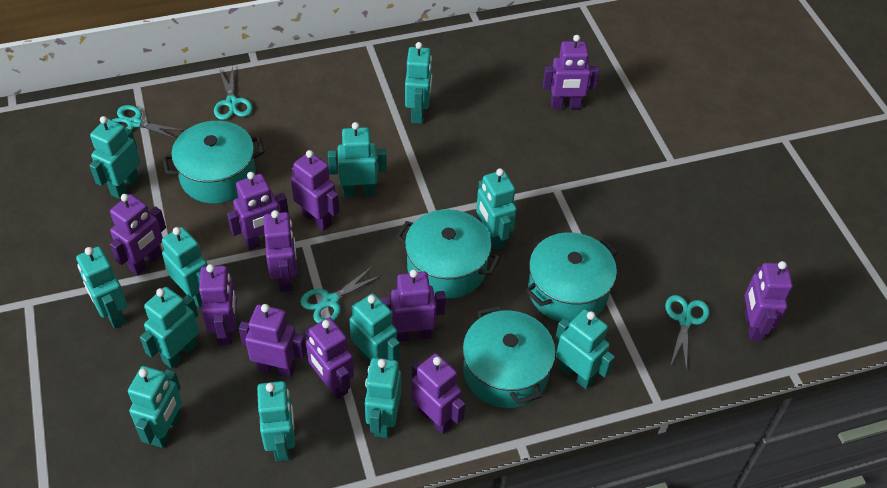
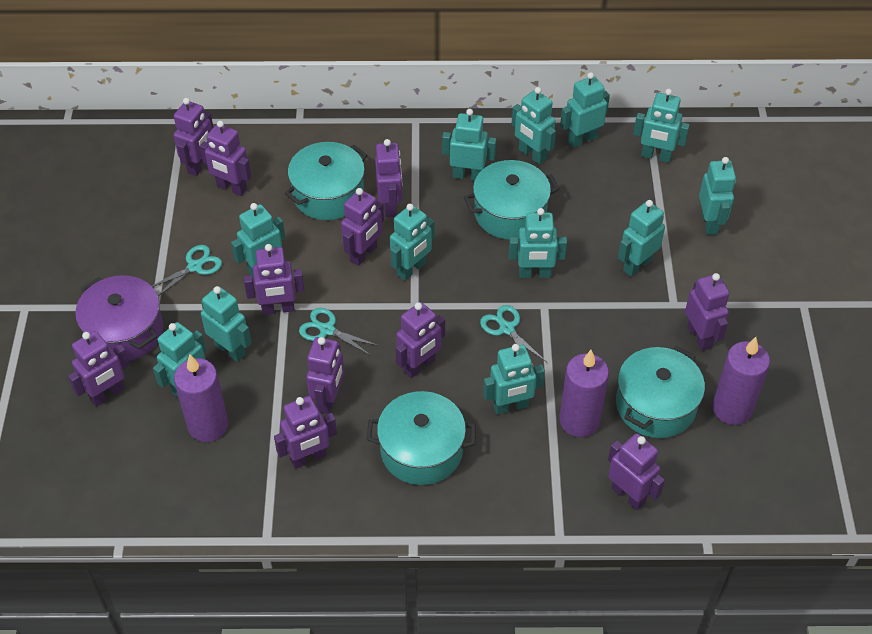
purple candle: none = 0 -> [174,355,228,442] [559,350,609,437] [712,337,770,425] = 3
purple pot: none = 0 -> [75,275,163,361] = 1
turquoise scissors: [112,105,185,139] [214,66,253,120] [300,266,382,323] [665,295,709,371] = 4 -> [152,245,222,296] [299,308,379,356] [480,305,547,367] = 3

